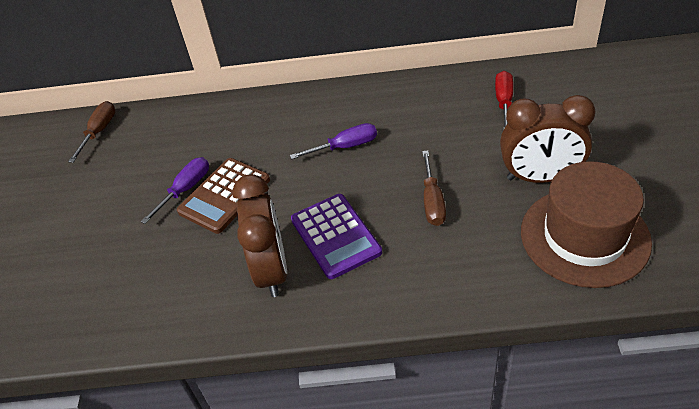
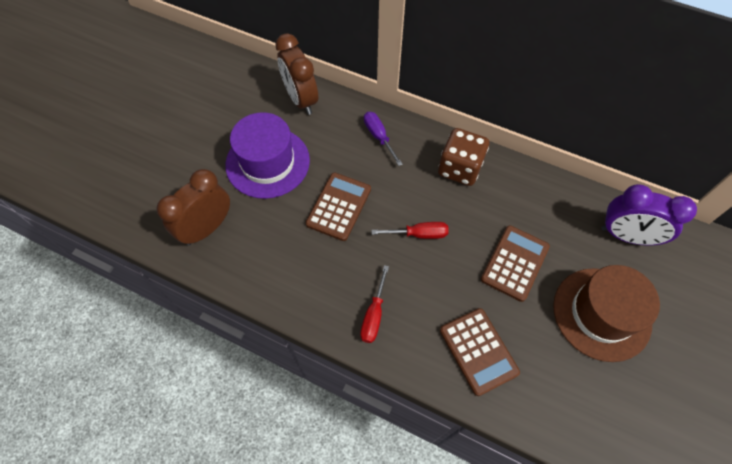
brown calculator: [177,158,270,234] = 1 -> [306,172,371,241] [440,308,520,396] [481,225,550,302] = 3
brown dice: none = 0 -> [438,128,489,186] = 1
brown screwdriver: [68,101,115,163] [422,151,446,226] = 2 -> none = 0
purple calculator: [291,194,382,279] = 1 -> none = 0
purple clock: none = 0 -> [602,184,697,246] = 1
purple hat: none = 0 -> [225,112,310,199] = 1
purple screwdriver: [141,157,209,224] [290,123,377,159] = 2 -> [364,112,403,166] = 1
red screwdriver: [495,71,513,129] = 1 -> [360,265,389,343] [371,222,449,239] = 2

